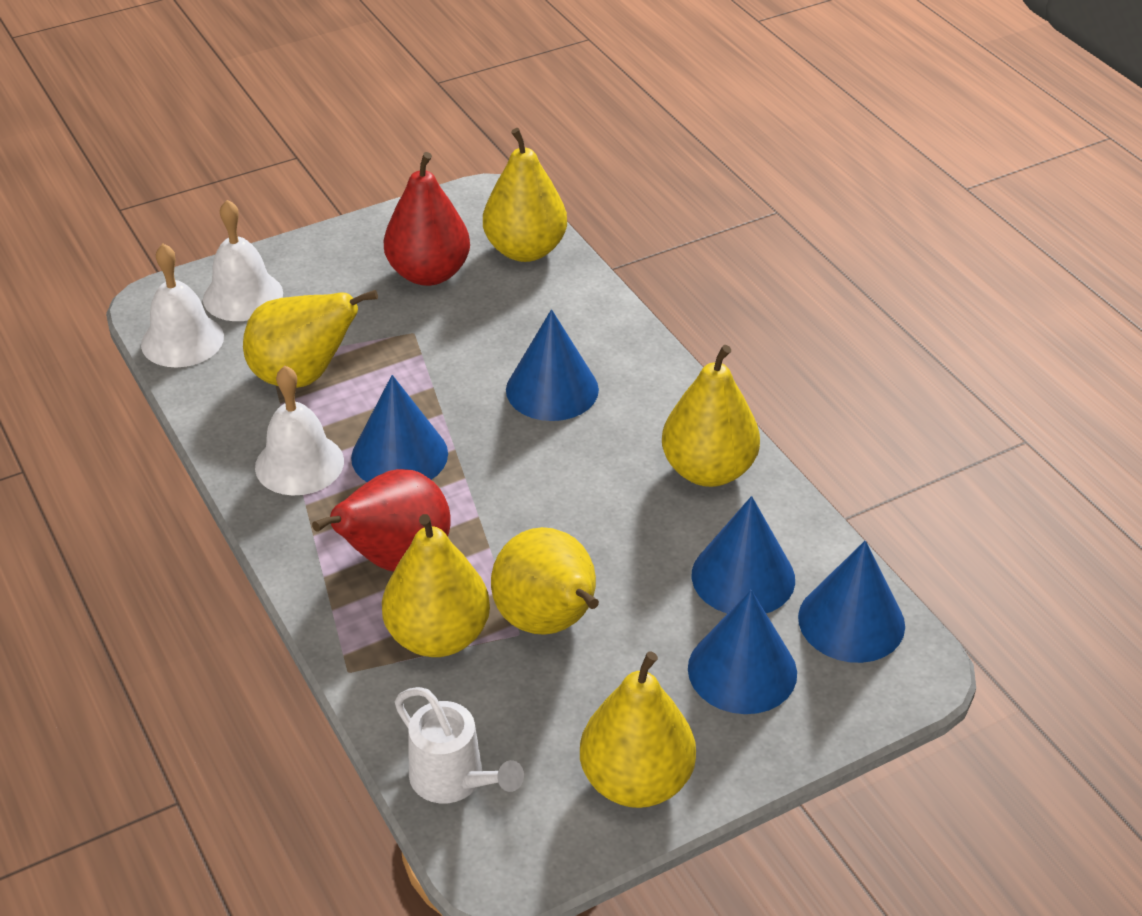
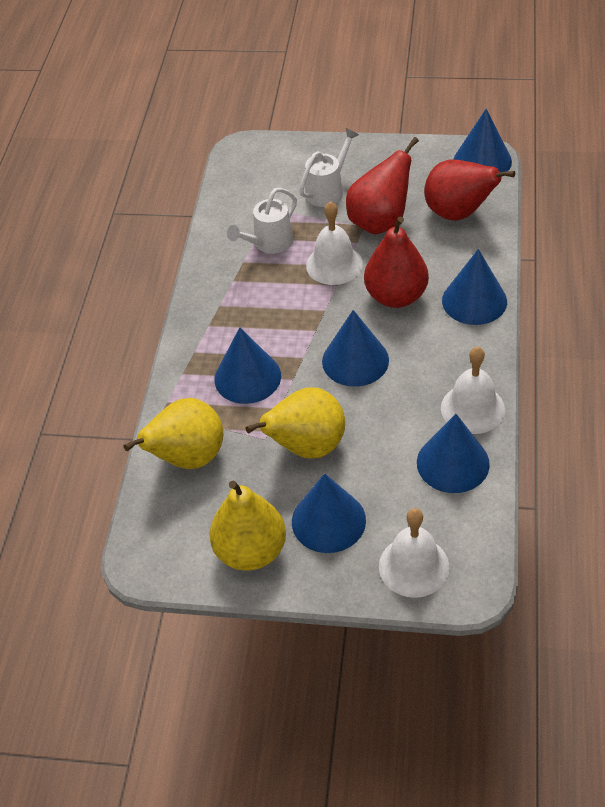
blue cone: [351,375,448,482] [506,309,599,421] [688,590,797,714] [692,496,795,614] [798,540,905,663] = 5 -> [214,327,281,404] [292,473,366,553] [322,310,389,387] [417,414,490,493] [442,249,507,325] [453,109,512,172] = 6
red pear: [312,469,451,571] [384,152,470,286] = 2 -> [346,137,419,235] [364,217,429,308] [424,160,515,221] = 3
white watering can: [395,687,524,803] = 1 -> [227,188,297,254] [299,128,359,207] = 2
yellow pear: [243,290,378,388] [382,514,490,657] [483,128,567,262] [491,527,599,635] [580,652,696,808] [662,345,760,487] = 6 -> [123,398,223,469] [209,481,286,571] [245,387,345,459] = 3

